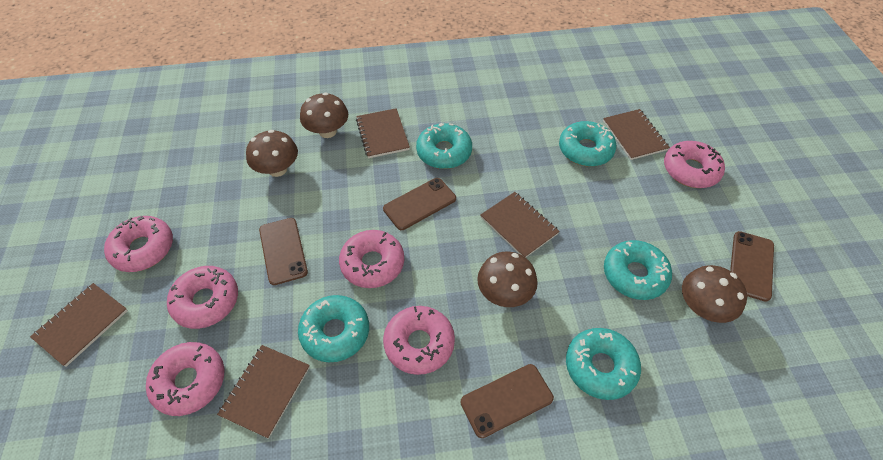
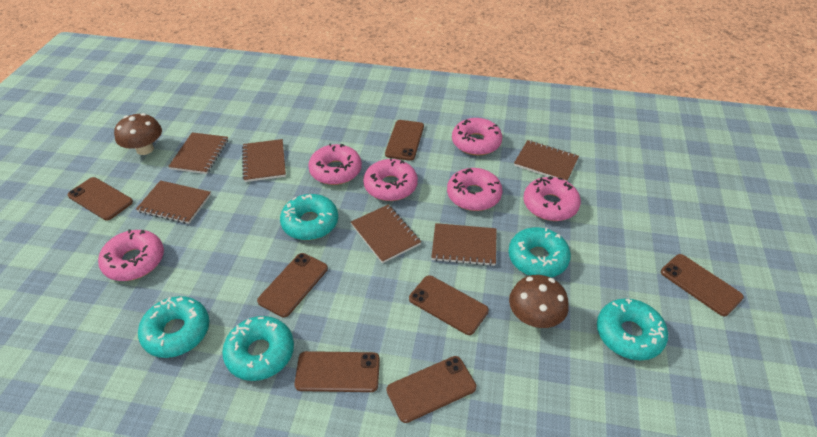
brown mushroom: [246,130,298,177] [300,93,348,138] [477,251,538,307] [682,265,747,323] = 4 -> [114,113,162,155] [509,275,569,328] = 2
brown notebook: [30,283,128,367] [217,345,310,439] [356,108,410,158] [480,192,560,258] [603,109,670,160] = 5 -> [136,180,211,224] [168,132,228,174] [242,139,286,182] [351,204,421,263] [431,223,497,266] [514,140,579,181] = 6
brown phone: [259,218,308,285] [383,178,456,230] [460,364,554,438] [730,231,774,302] = 4 -> [68,177,133,220] [257,253,328,317] [294,351,380,392] [385,120,424,161] [386,356,476,423] [409,275,489,335] [661,254,744,316] = 7

